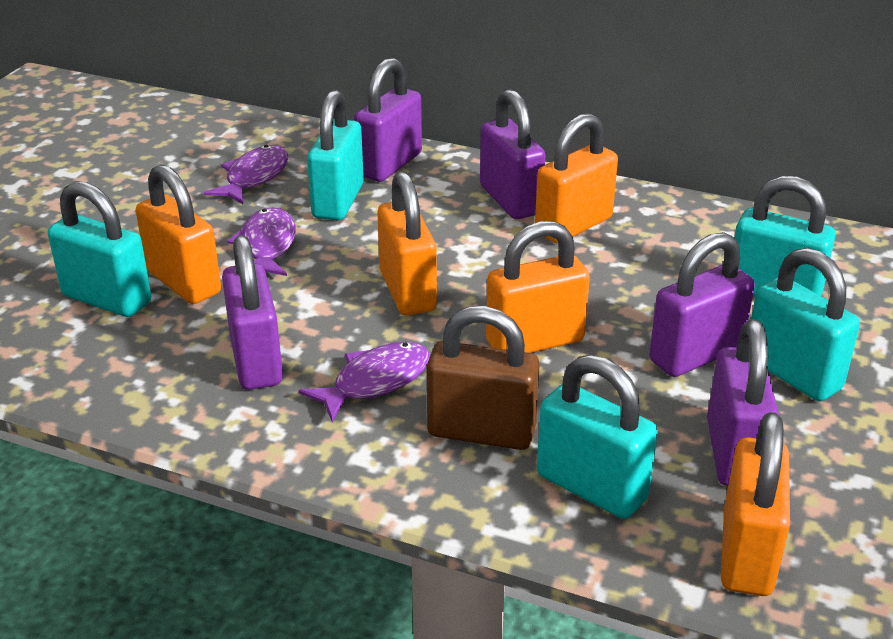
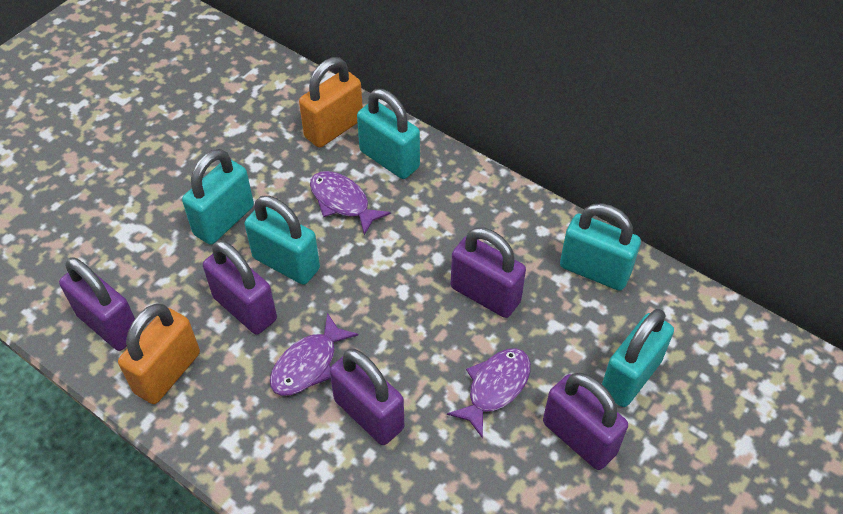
brown padlock: [427,306,540,450] = 1 -> none = 0
orange padlock: [136,164,221,304] [377,171,437,316] [486,221,590,353] [535,113,618,243] [721,412,790,596] = 5 -> [118,304,200,404] [299,57,363,148] = 2

